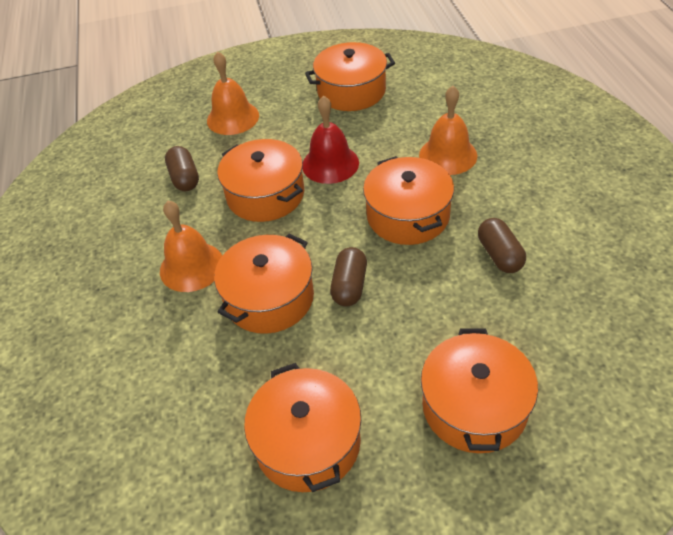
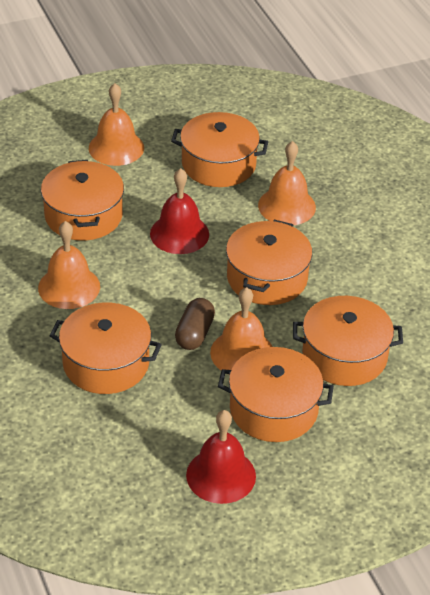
brown capsule: [165,146,199,191] [330,247,367,307] [478,218,526,273] = 3 -> [175,298,215,350] = 1
orange bell: [160,201,222,292] [207,52,259,135] [419,86,477,175] = 3 -> [38,221,100,309] [89,83,144,166] [210,287,273,375] [258,141,316,225] = 4
red bell: [302,95,359,184] = 1 -> [150,168,209,254] [186,410,256,504] = 2

